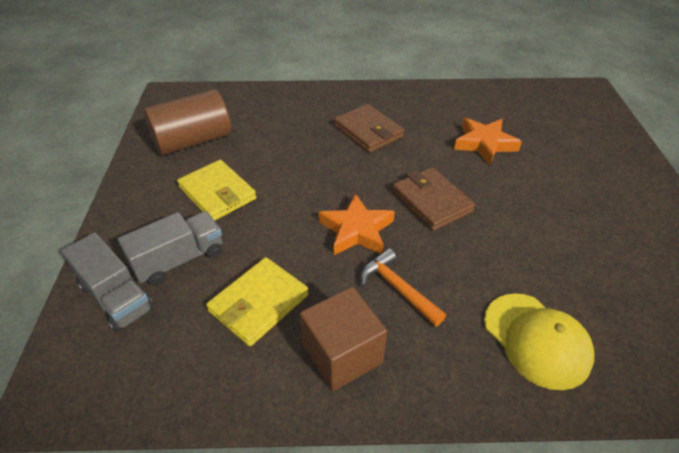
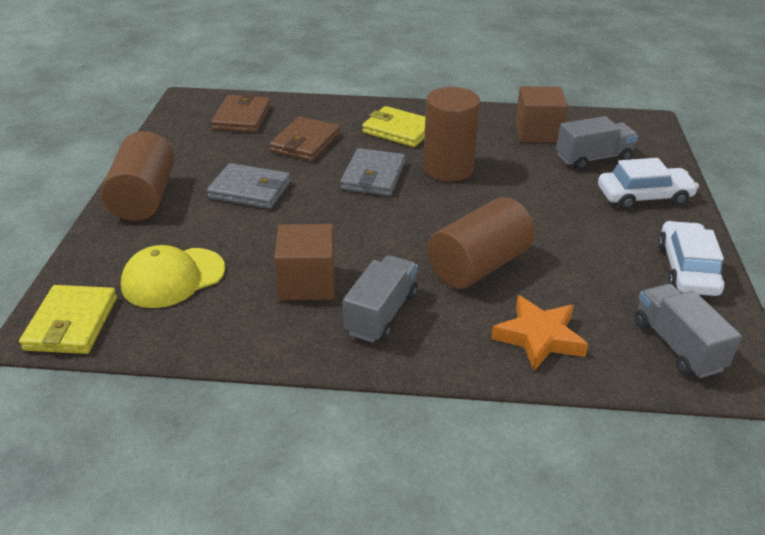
brown cube: [300,287,387,391] = 1 -> [274,224,335,301] [515,86,568,143] = 2
brown cylinder: [143,89,231,155] = 1 -> [101,131,175,221] [423,87,480,182] [428,197,535,289] = 3
grey truck: [61,232,154,332] [118,211,222,286] = 2 -> [343,255,418,343] [556,116,638,170] [634,284,742,378] = 3
grey wallet: none = 0 -> [207,163,291,209] [340,148,405,196] = 2
orange hammer: [360,248,446,327] = 1 -> none = 0
orange star: [318,193,395,255] [454,118,522,165] = 2 -> [491,295,588,371] = 1
white car: none = 0 -> [598,158,699,210] [658,221,725,296] = 2

